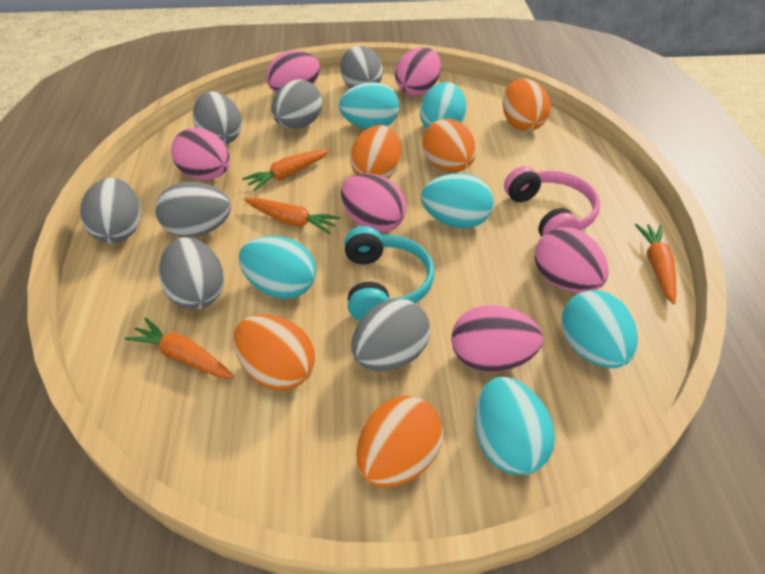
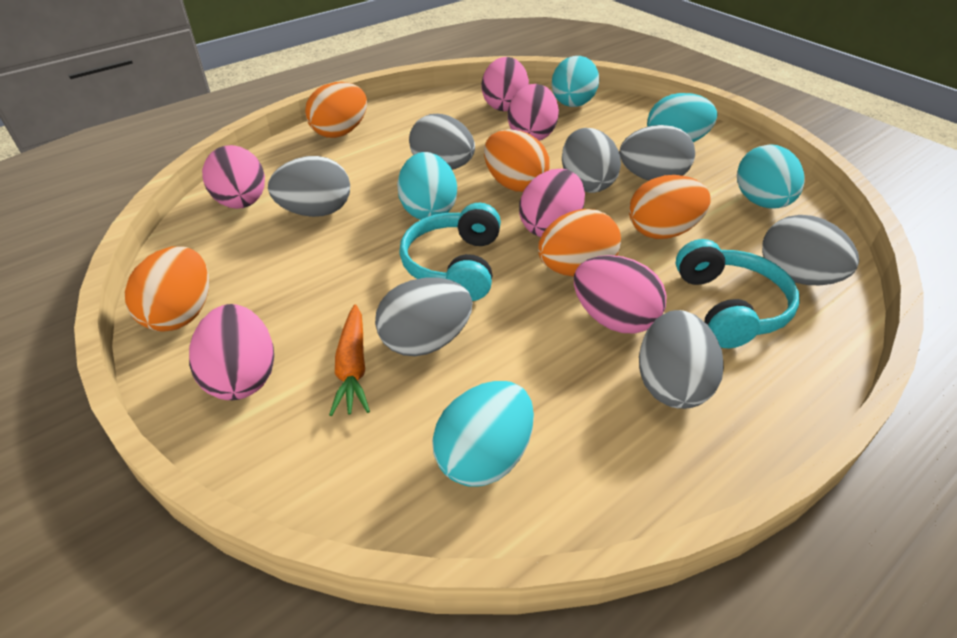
orange carrot: [124,318,234,379] [242,149,330,191] [244,198,340,234] [635,224,676,305] = 4 -> [329,304,370,416] = 1
pink headphones: [504,166,600,237] = 1 -> none = 0
turquoise egg: [239,236,316,299] [339,82,399,129] [420,82,466,129] [421,173,494,228] [475,377,555,475] [562,290,638,368] = 6 -> [397,152,457,220] [432,381,534,487] [552,56,600,107] [647,93,717,143] [737,144,805,209] = 5
turquoise headphones: [344,226,434,321] = 1 -> [399,203,501,301] [676,239,800,348] = 2

